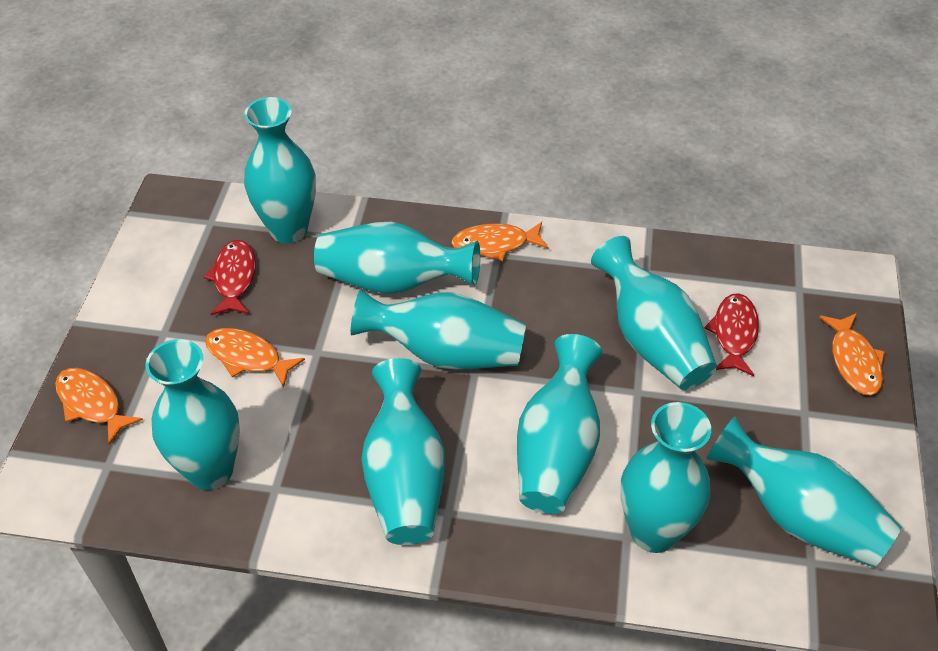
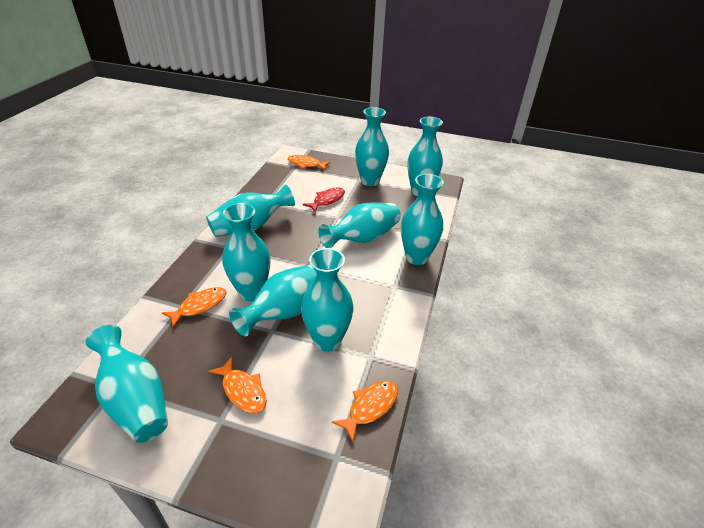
red fish: [204,240,256,315] [705,293,759,376] = 2 -> [303,188,345,212] = 1

